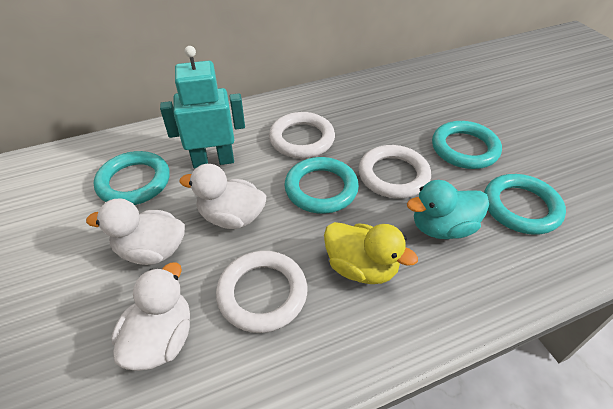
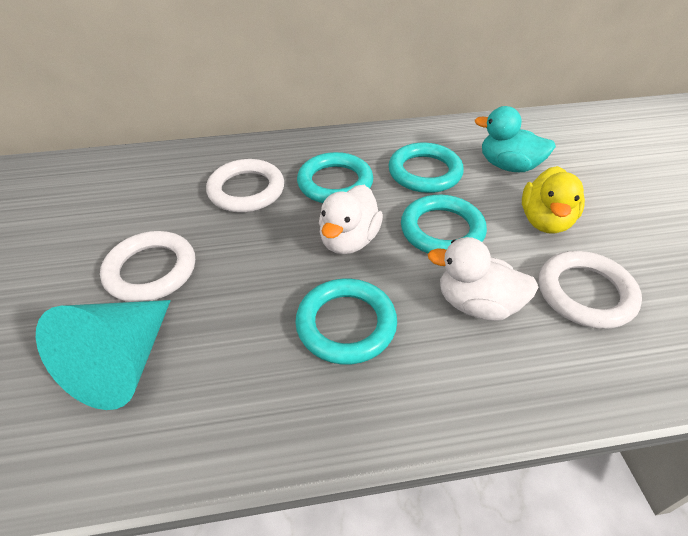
turquoise cone: none = 0 -> [36,300,171,410] = 1
turquoise robot: [160,46,245,168] = 1 -> none = 0
white duck: [86,198,185,265] [111,262,190,371] [179,164,266,229] = 3 -> [319,185,383,254] [427,237,538,321] = 2

